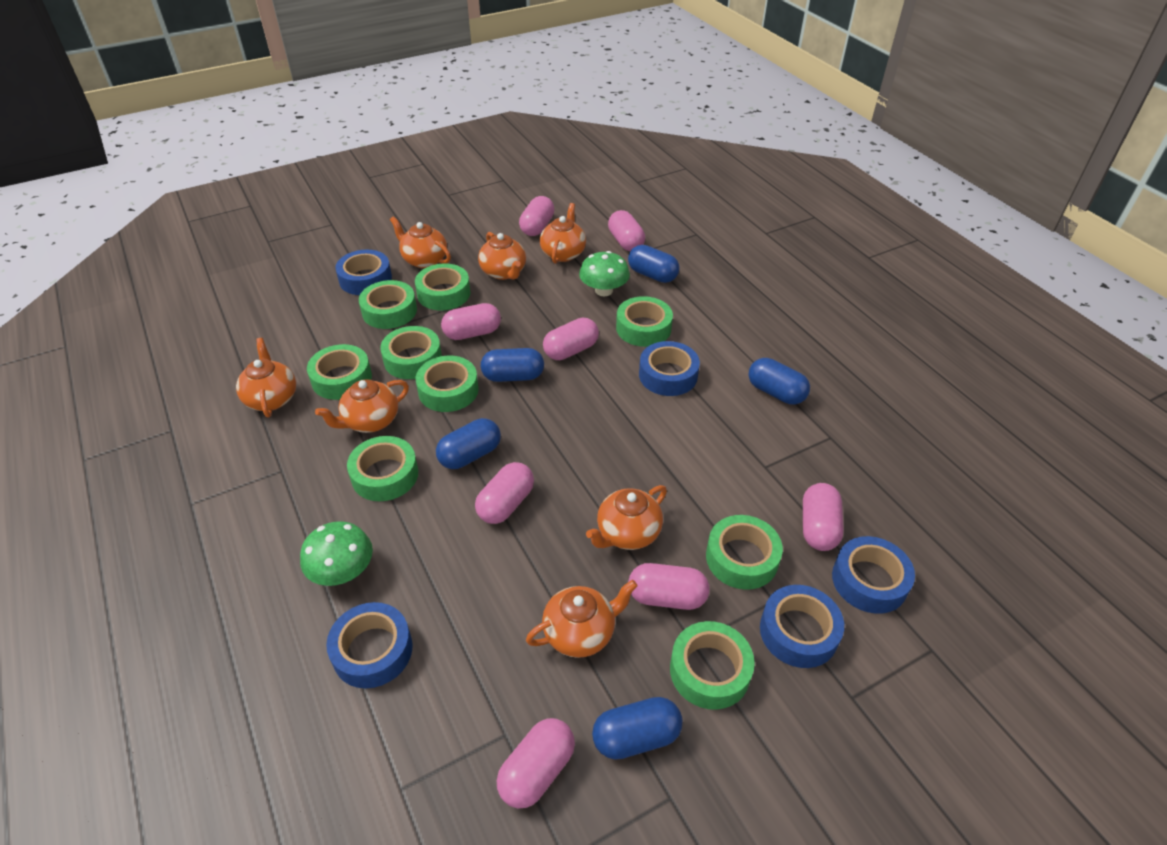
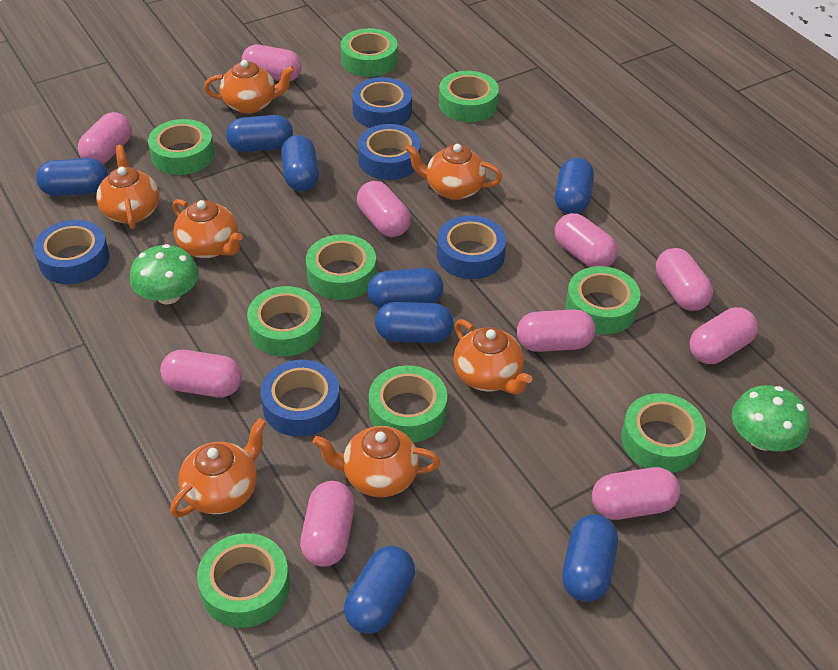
blue capsule: [436,418,501,469] [481,348,544,382] [592,697,683,760] [628,245,680,283] [748,358,810,405] = 5 -> [36,158,108,196] [226,115,293,152] [281,135,319,191] [344,546,415,634] [367,268,443,308] [375,302,454,343] [555,158,594,214] [562,514,618,602] = 8
pink capsule: [441,303,501,340] [475,462,534,524] [497,718,575,809] [519,196,555,236] [543,317,599,360] [608,210,645,251] [628,563,710,610] [803,483,844,551] = 8 -> [78,112,132,164] [160,350,242,397] [241,45,302,81] [300,481,355,567] [357,181,411,237] [517,309,596,352] [555,213,618,267] [592,467,680,520] [656,248,713,311] [690,307,758,364] = 10

